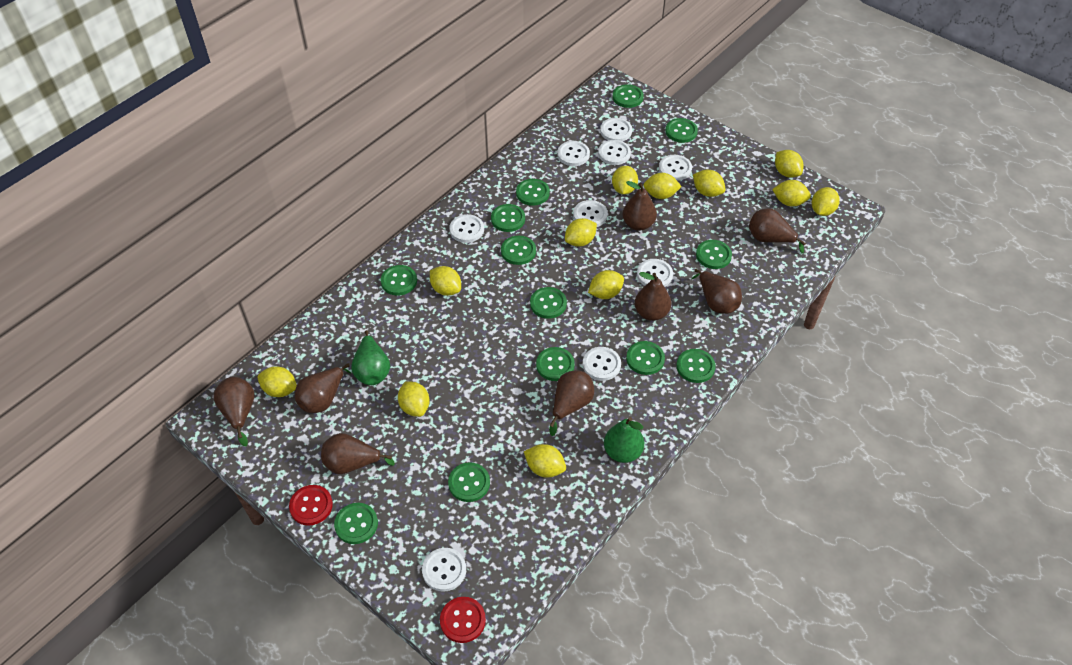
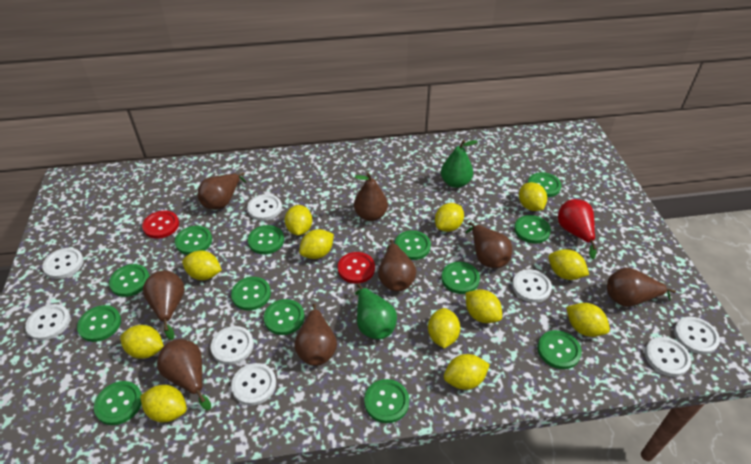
red pear: none = 0 -> [558,199,597,259] = 1
white button: [422,548,466,592] [449,214,484,243] [557,141,590,166] [573,200,608,227] [583,347,621,381] [598,140,631,165] [600,118,632,141] [637,259,673,287] [659,155,692,181] = 9 -> [25,304,71,341] [42,248,84,279] [211,326,254,365] [231,363,276,406] [247,194,282,221] [512,269,552,302] [645,337,691,377] [674,317,720,354] = 8

